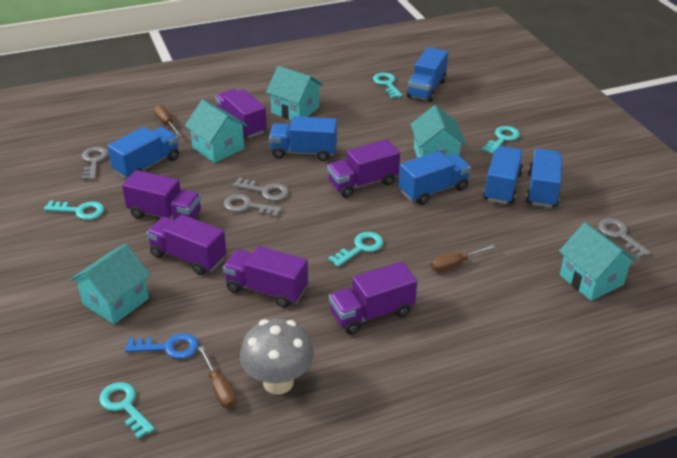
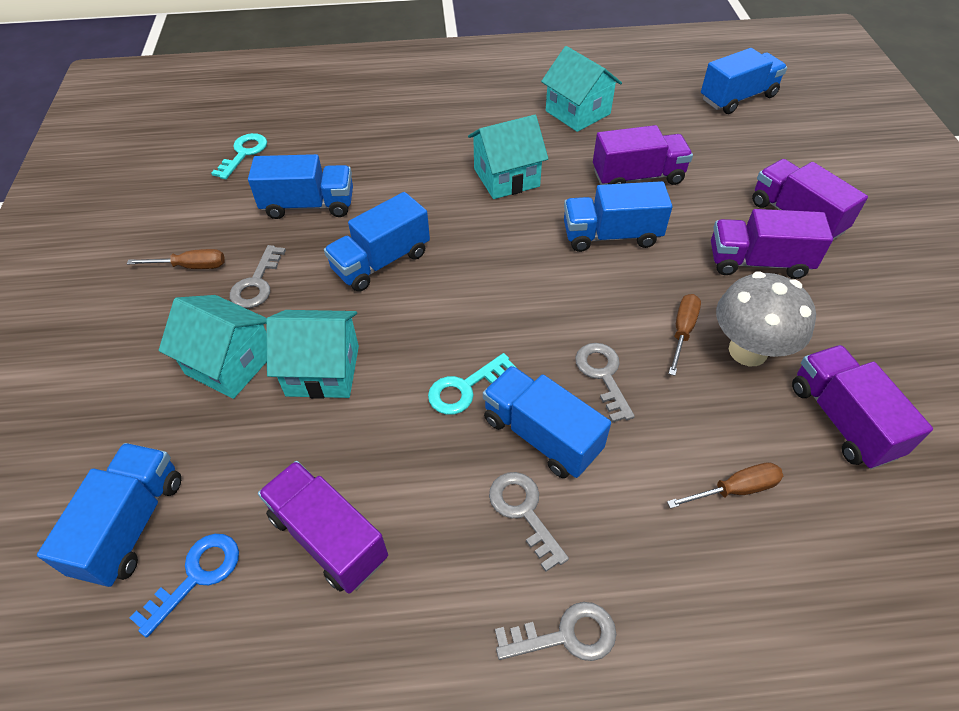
purple truck: [122,170,201,220] [146,215,227,275] [215,89,267,138] [223,246,308,308] [327,139,400,198] [329,262,417,335] = 6 -> [258,461,388,593] [593,125,693,185] [711,209,833,279] [752,159,868,240] [792,345,933,469] = 5
turquoise house: [70,244,151,324] [185,100,248,163] [266,66,323,120] [410,105,466,158] [559,223,637,301] = 5 -> [159,295,267,399] [266,310,359,399] [468,115,548,199] [541,46,622,132] = 4
turquoise key: [44,200,104,220] [99,382,155,439] [328,232,384,267] [373,72,403,98] [482,126,520,154] = 5 -> [211,133,267,179] [428,353,516,415] = 2

